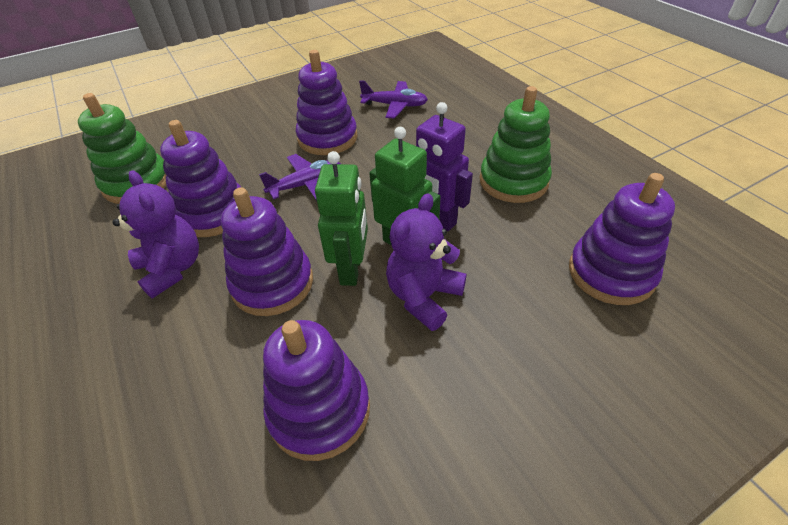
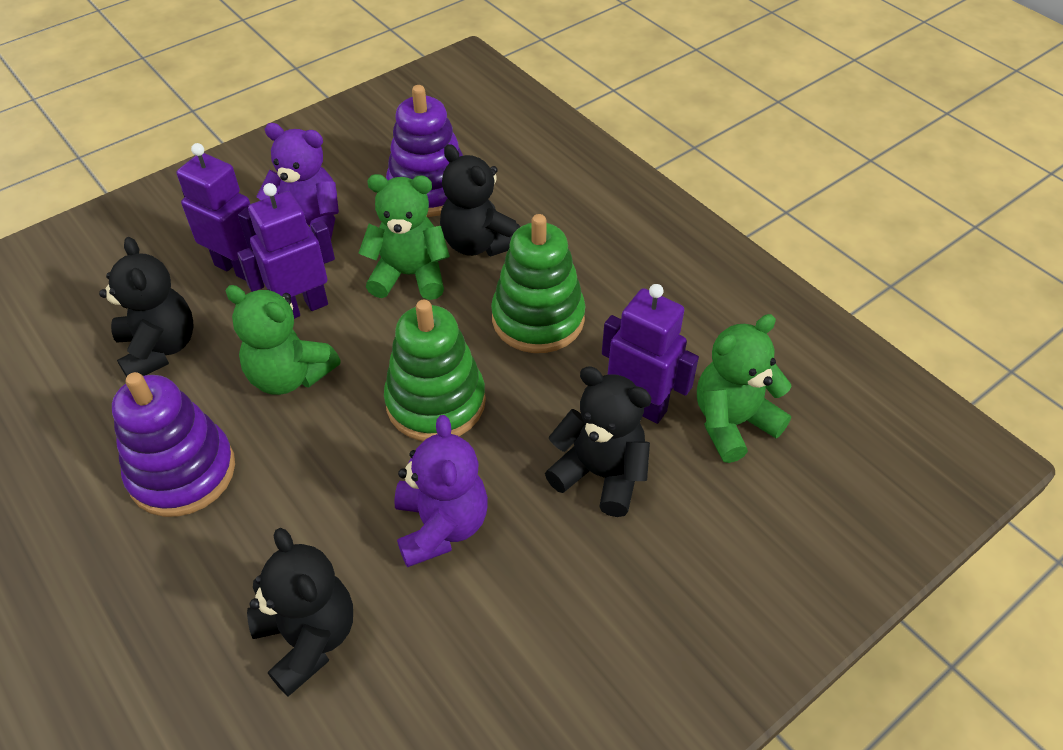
black teddy bear: none = 0 -> [99,237,193,377] [247,528,353,697] [440,144,520,256] [545,366,652,517] = 4
green robot: [315,151,368,286] [369,127,441,245] = 2 -> none = 0
green teddy bear: none = 0 -> [225,285,341,395] [358,174,450,300] [697,314,792,463] = 3
purple plane: [259,154,341,201] [359,80,428,119] = 2 -> none = 0
purple robot: [416,102,473,231] = 1 -> [176,143,256,281] [237,183,335,319] [602,284,699,424] = 3
purple stacking toy: [160,120,241,237] [221,187,313,316] [263,320,370,461] [296,50,357,155] [569,173,675,305] = 5 -> [112,372,235,517] [386,85,463,217] = 2

